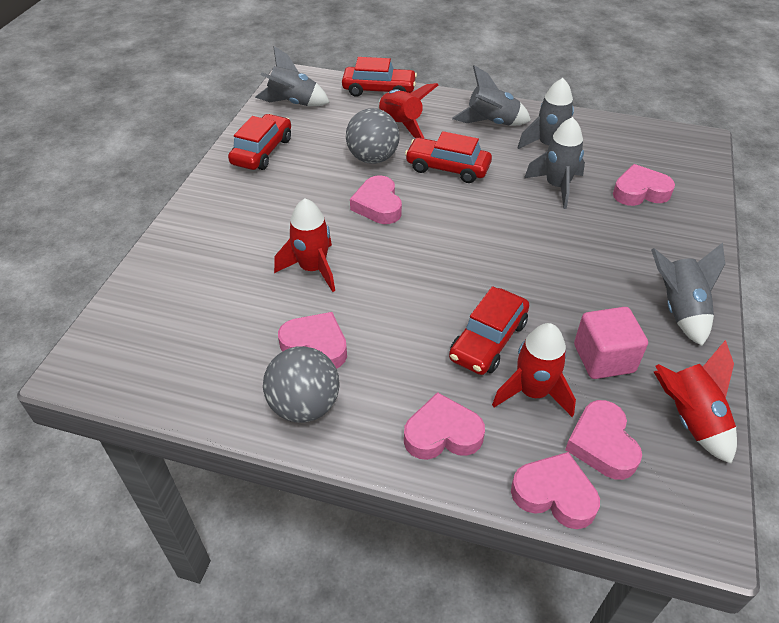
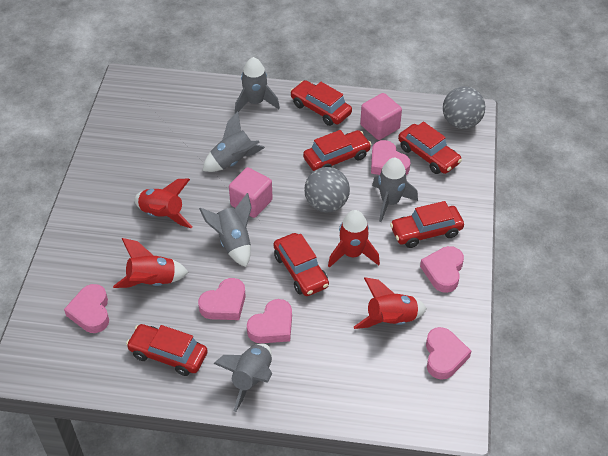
pink cube: [574,307,648,379] = 1 -> [229,167,273,218] [360,93,402,140] = 2
red car: [228,114,291,170] [342,57,417,97] [405,131,492,183] [449,286,529,375] = 4 -> [126,324,208,376] [273,233,329,296] [290,80,352,126] [303,130,371,171] [390,201,464,248] [398,122,462,174] = 6

